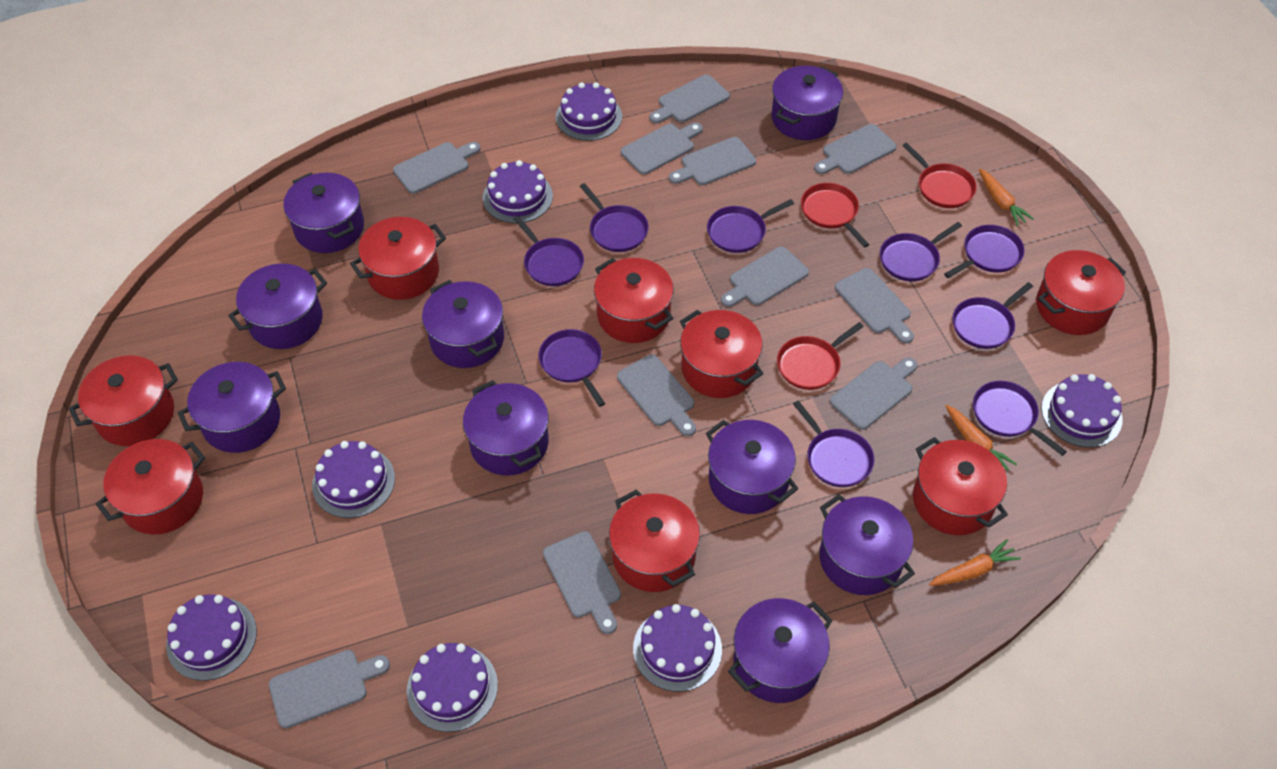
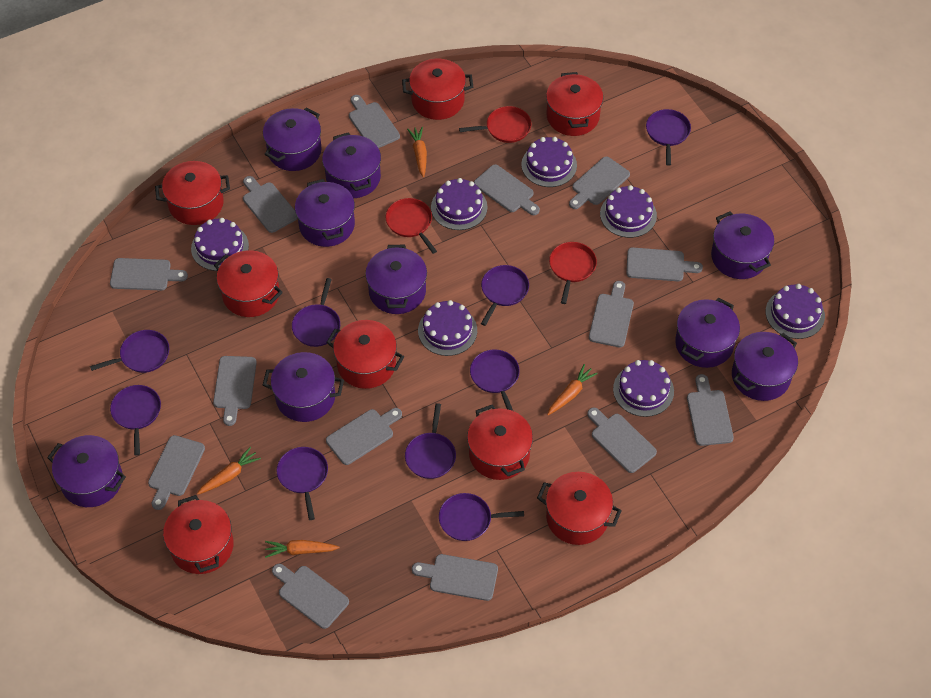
grey cutting board: [269,650,390,728] [393,142,481,194] [543,531,621,634] [617,354,696,436] [621,122,703,175] [649,75,730,124] [669,137,756,185] [721,246,809,307] [814,124,897,174] [830,357,917,430] [835,268,914,344] = 11 -> [110,258,188,291] [148,435,205,510] [213,356,257,426] [243,176,298,233] [272,564,349,629] [326,408,402,465] [349,95,400,148] [412,554,498,601] [474,165,540,215] [569,157,630,209] [587,408,657,473] [589,281,634,347] [626,247,703,281] [687,374,734,446] = 14
orange carrot: [929,539,1021,586] [946,405,1017,471] [979,169,1034,226] = 3 -> [197,447,261,495] [265,540,340,558] [407,127,427,177] [547,364,598,415] = 4

